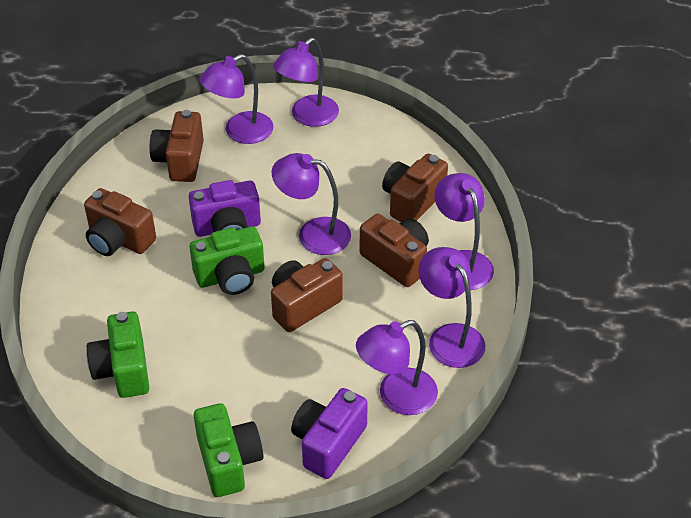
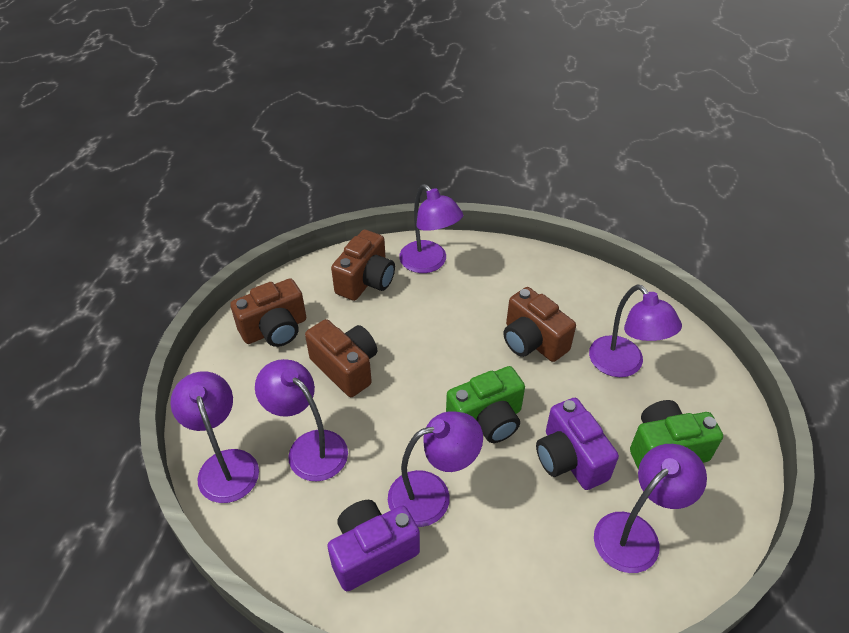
brown camera: [84,188,156,256] [150,110,204,182] [271,258,343,332] [359,214,429,287] [382,154,448,222] = 5 -> [230,278,306,347] [305,319,377,397] [331,230,395,301] [503,287,576,362] = 4
green camera: [87,311,149,398] [189,226,265,295] [194,403,263,497] = 3 -> [446,366,525,443] [630,400,723,470] = 2

